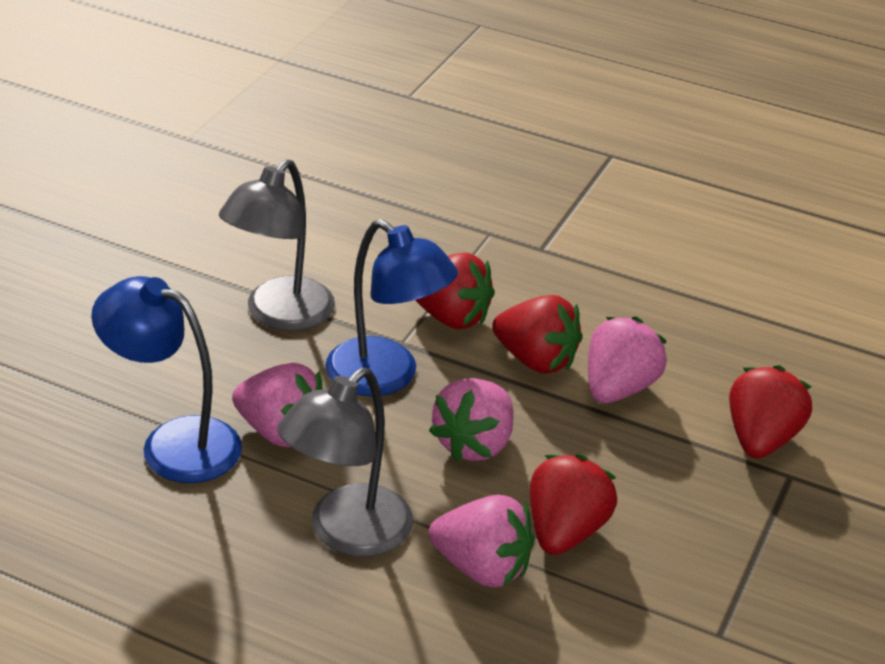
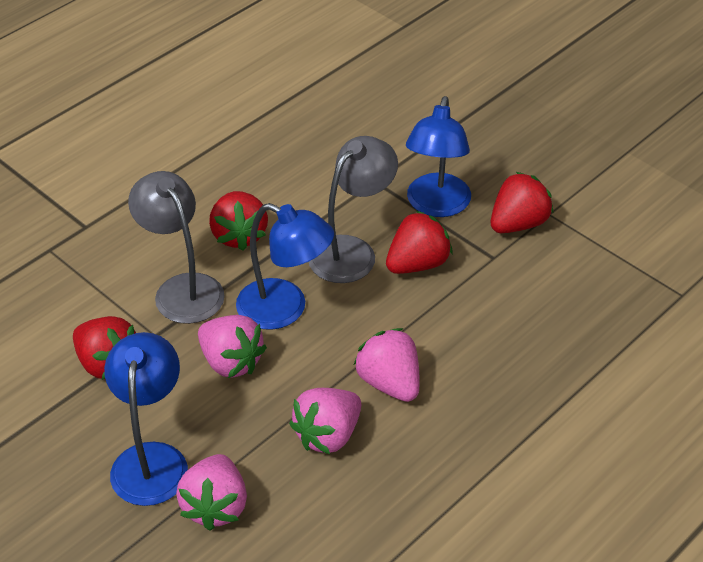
blue lamp: [91,276,242,483] [325,219,458,396] = 2 -> [104,332,188,506] [236,203,334,330] [406,96,471,217] = 3

